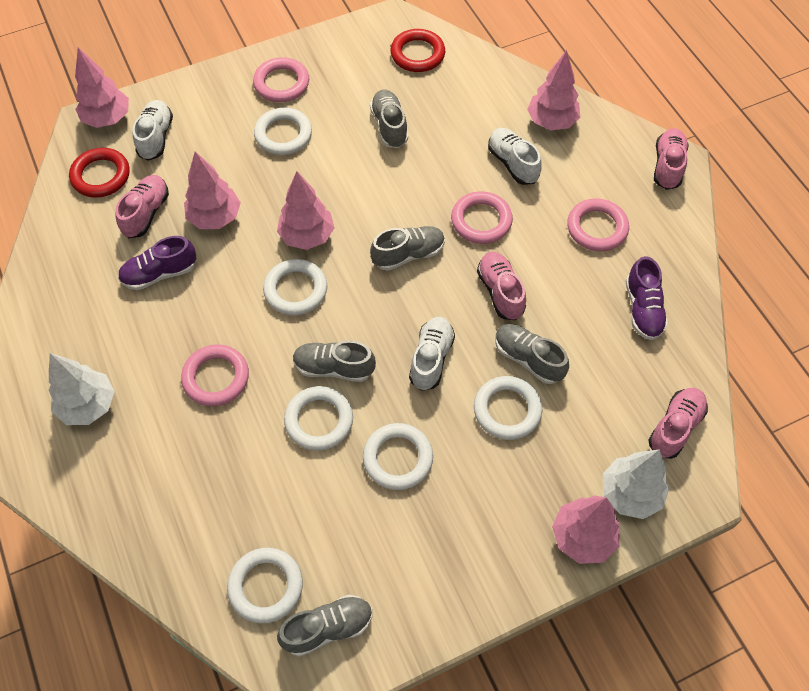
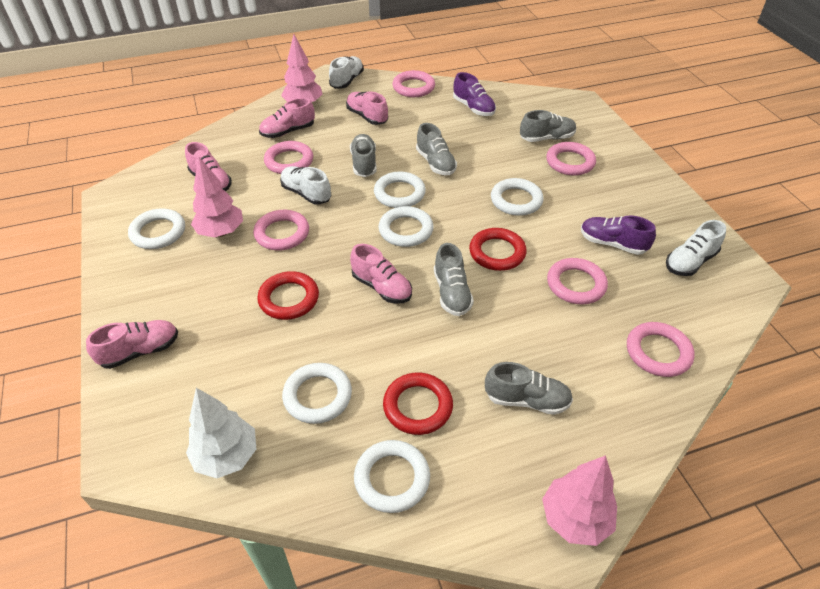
pink ring: [181,344,249,406] [253,57,309,102] [451,191,513,244] [567,198,629,251] = 4 -> [253,210,309,250] [264,141,313,174] [392,70,435,97] [546,142,596,176] [547,258,608,304] [627,322,695,377] = 6
pink shoe: [115,175,169,238] [477,252,526,320] [648,388,708,459] [654,129,689,190] = 4 -> [86,320,178,369] [185,142,232,192] [259,98,315,138] [346,92,388,125] [350,244,412,304] = 5
pink tree: [75,47,129,128] [184,151,241,229] [277,171,335,250] [527,50,580,130] [552,496,620,564] = 5 -> [191,157,243,237] [281,34,322,102] [542,455,617,546] = 3
red ring: [69,148,130,198] [391,29,445,72] = 2 -> [257,271,319,320] [383,372,453,435] [469,228,527,271] = 3
white tree: [49,353,115,425] [603,449,669,519] = 2 -> [186,388,256,478] = 1

